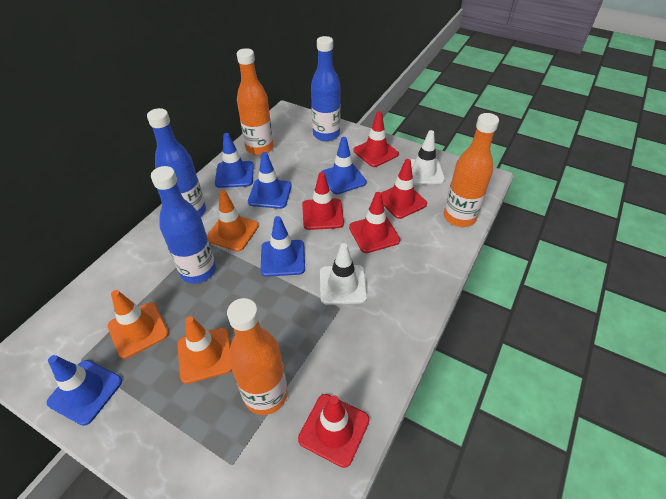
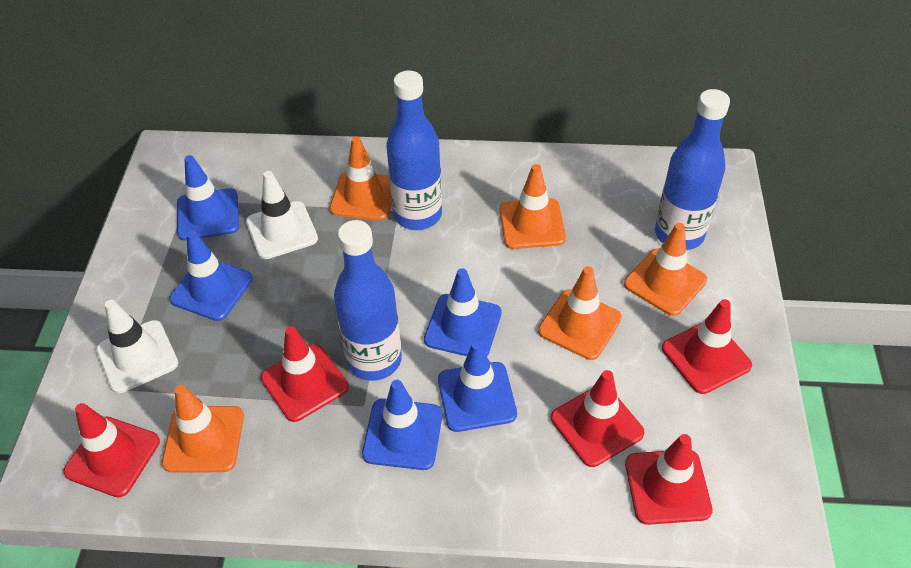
orange bottle: [227,298,288,415] [237,48,274,155] [444,113,499,227] = 3 -> none = 0
orange traffic cone: [108,290,169,359] [177,316,232,384] [207,190,259,252] = 3 -> [162,385,244,473] [329,136,392,221] [499,164,566,249] [538,266,622,360] [624,223,707,316] = 5

